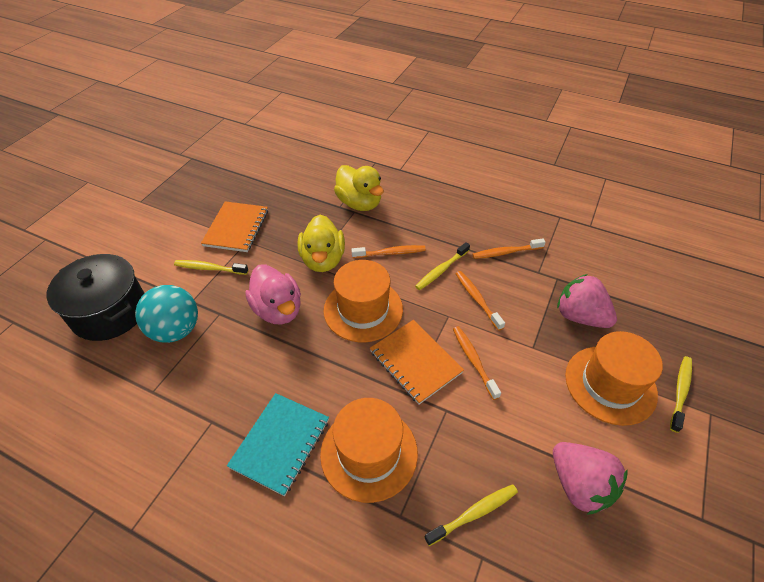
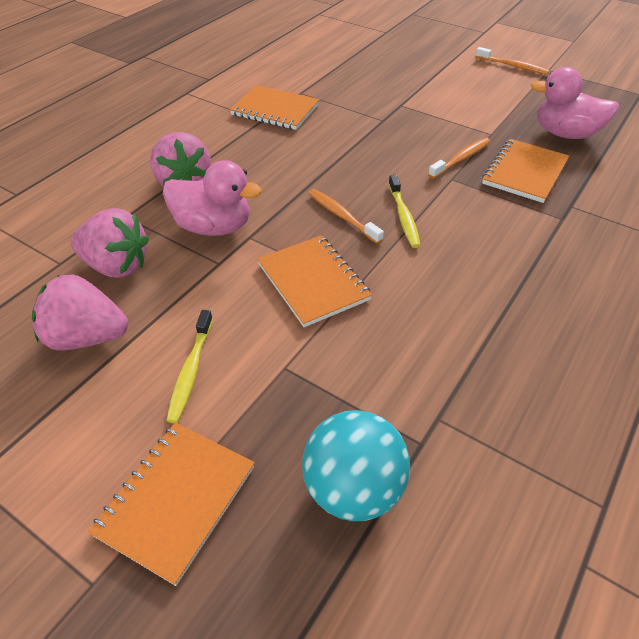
black pot: [47,254,145,341] = 1 -> none = 0
orange hat: [320,398,418,503] [324,260,403,342] [565,331,663,426] = 3 -> none = 0
orange notebook: [201,201,268,252] [370,320,464,404] = 2 -> [88,423,255,586] [230,85,320,130] [257,235,372,327] [482,139,569,203] = 4
orange toothbrush: [351,245,426,258] [453,326,501,400] [456,271,505,331] [472,238,546,259] = 4 -> [309,189,384,244] [428,138,491,179] [475,47,550,75] = 3
pink duck: [245,264,301,325] = 1 -> [163,160,262,236] [531,67,619,139] = 2
pink strawberry: [553,442,627,515] [557,274,617,328] = 2 -> [32,275,128,350] [71,208,149,278] [150,132,211,187] = 3
turquoise notebook: [227,393,329,496] = 1 -> none = 0
yellow duck: [298,215,345,272] [334,165,384,211] = 2 -> none = 0
yellow toothbrush: [174,260,248,275] [415,242,470,290] [424,484,518,546] [670,356,692,433] = 4 -> [166,310,213,423] [388,175,421,248] = 2

